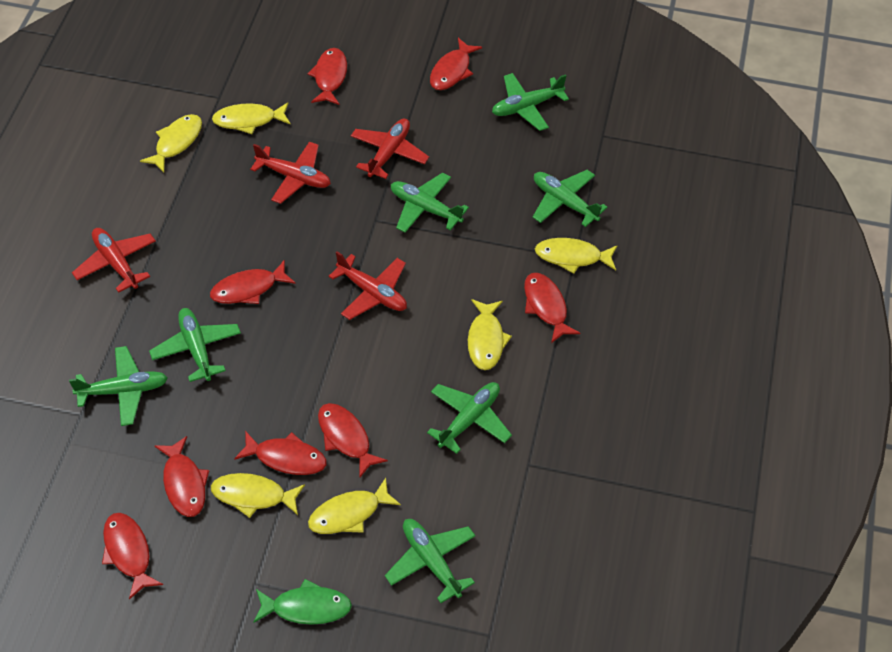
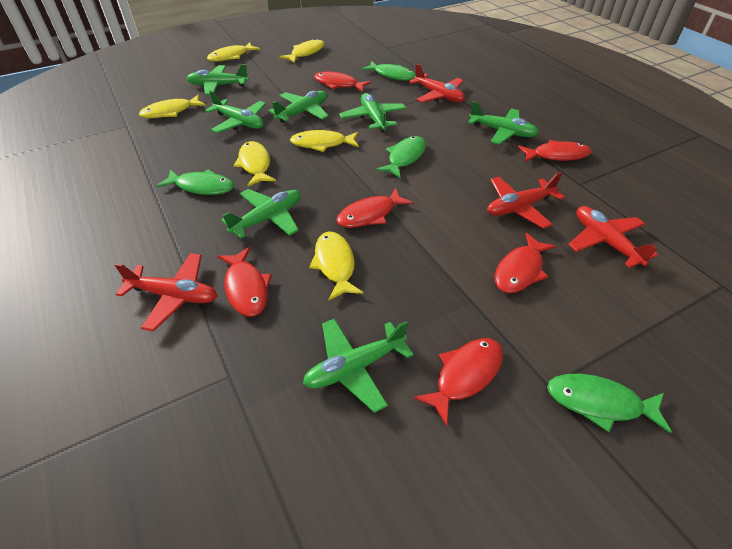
green fish: [253,579,352,625] = 1 -> [156,169,234,195] [361,61,416,81] [376,136,426,178] [547,374,672,433] = 4
red fish: [102,513,163,599] [155,436,209,517] [210,260,295,304] [234,431,327,475] [308,48,347,105] [318,403,388,477] [430,38,482,90] [524,273,580,343] = 8 -> [217,247,272,317] [314,71,371,92] [336,188,413,228] [413,338,503,426] [495,233,556,293] [518,140,592,162] = 6

